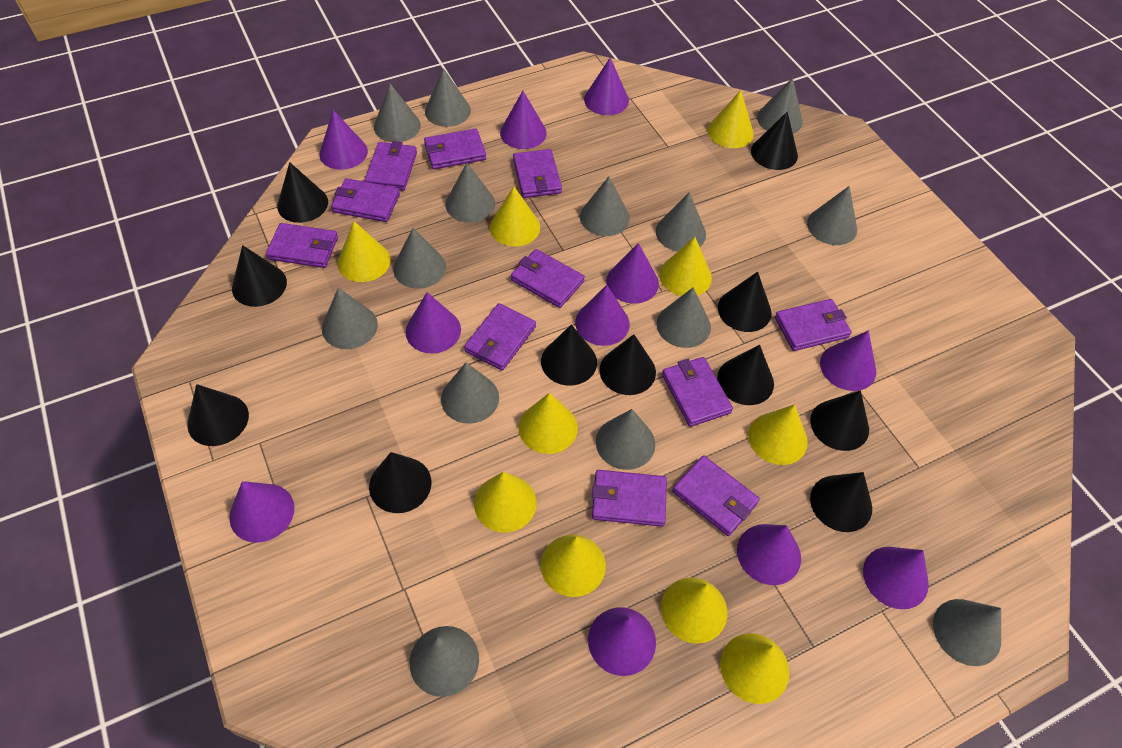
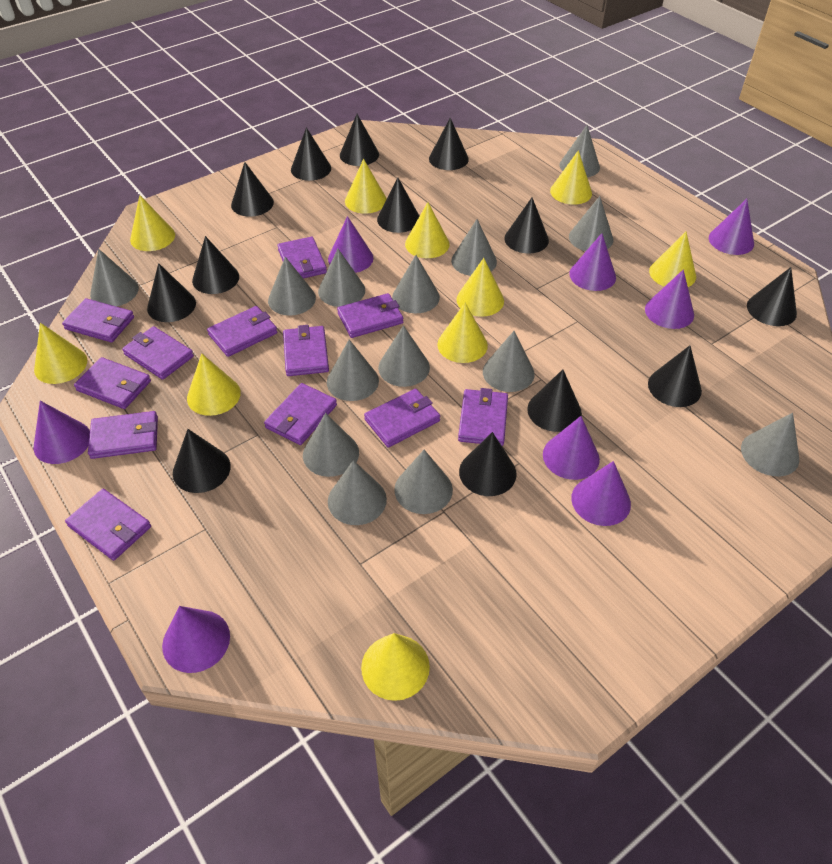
black cone: [187,384,249,446] [232,245,287,307] [277,162,328,223] [369,452,431,513] [541,324,597,385] [599,334,656,395] [717,345,774,405] [718,272,771,332] [751,112,798,170] [810,390,869,451] [810,472,872,532] = 11 -> [147,263,196,322] [173,429,231,493] [192,236,239,294] [231,162,274,217] [291,127,331,181] [340,114,379,166] [377,177,419,233] [429,118,469,170] [459,432,517,496] [504,198,549,254] [527,369,582,432] [648,345,702,407] [747,267,797,326] = 13
purple cone: [229,481,294,543] [319,110,368,170] [406,292,461,353] [500,91,547,149] [575,285,630,346] [584,57,629,115] [588,607,656,676] [606,243,659,304] [737,524,801,585] [820,331,876,391] [863,547,929,609] = 11 -> [34,401,90,464] [162,606,230,673] [328,216,374,273] [543,416,600,480] [569,233,616,291] [571,461,631,526] [645,270,694,329] [709,199,754,255] = 8
purple wallet: [266,223,338,268] [331,178,400,222] [365,141,417,191] [424,128,486,169] [464,303,536,371] [511,249,585,308] [513,149,562,198] [592,470,667,527] [662,357,733,427] [672,456,760,536] [775,299,852,351] = 11 -> [62,298,134,342] [65,489,151,561] [74,357,151,409] [88,411,158,459] [122,326,194,380] [207,306,277,357] [264,383,337,445] [278,236,327,278] [283,325,329,376] [337,293,403,338] [364,388,440,448] [458,388,508,446] = 12

